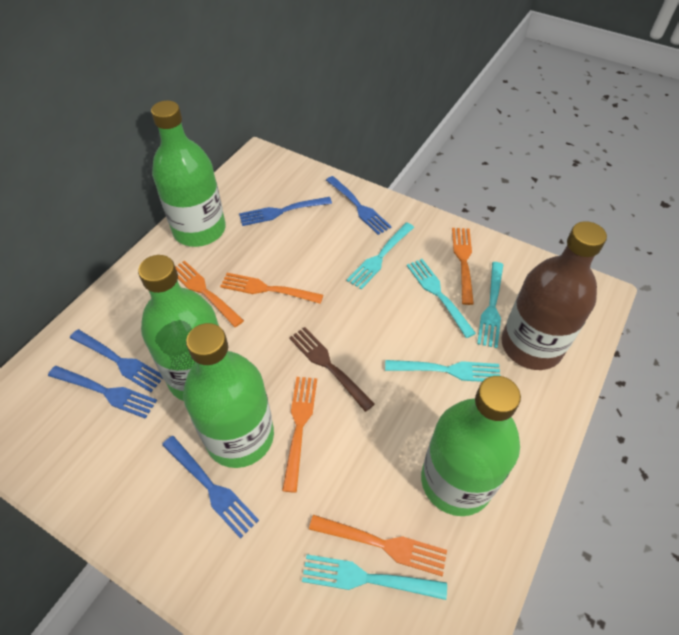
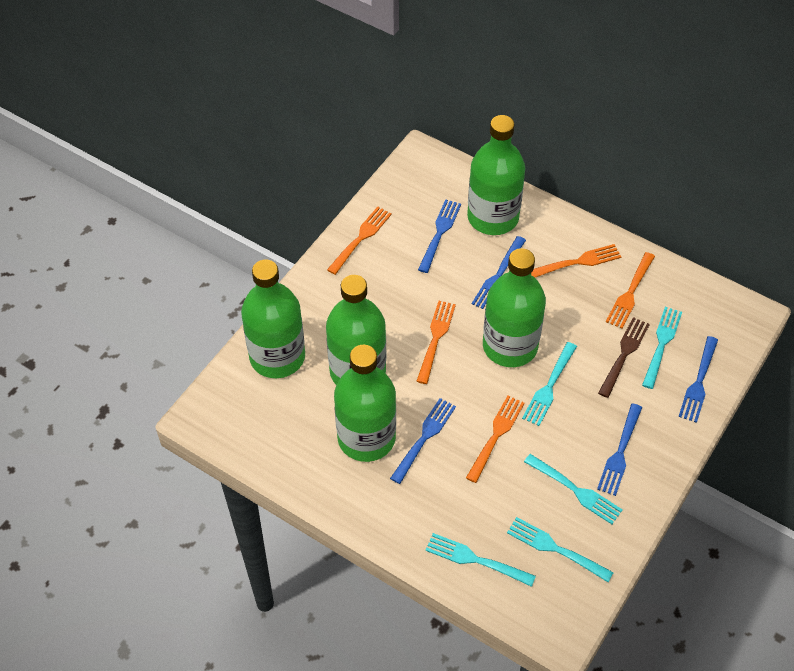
brown bottle: [501,221,607,370] = 1 -> none = 0
green bottle: [138,255,219,401] [151,100,226,247] [183,323,274,468] [421,376,521,516] = 4 -> [241,260,305,378] [326,275,386,385] [334,345,396,462] [467,115,525,235] [483,248,546,367] = 5

